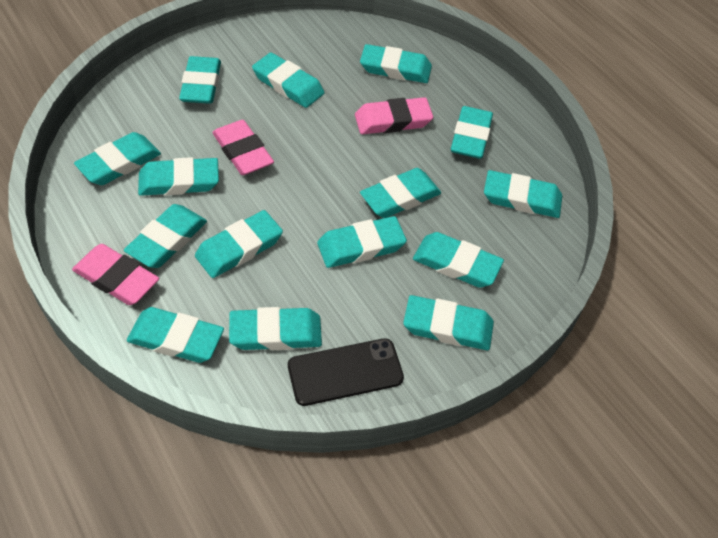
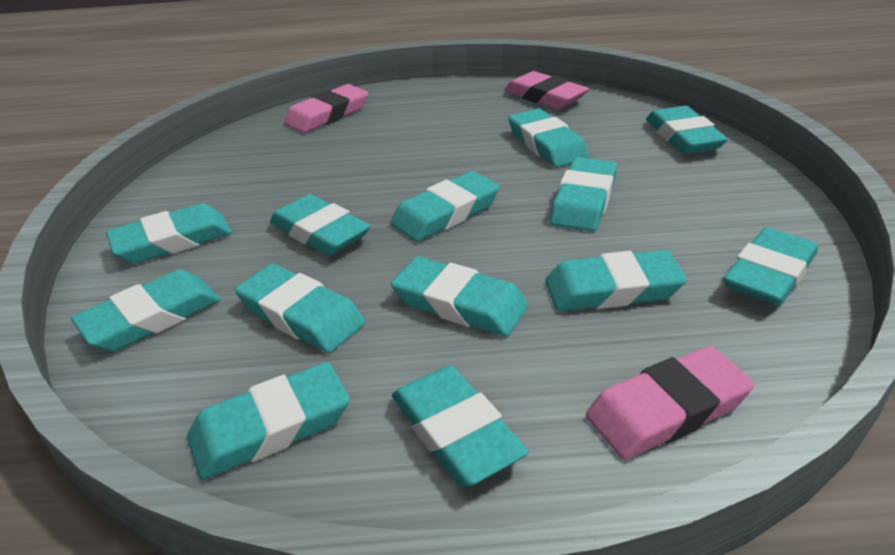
black phone: [288,338,404,406] = 1 -> none = 0
turquoise eraser: [74,132,161,185] [124,204,207,268] [127,307,224,363] [138,157,219,196] [179,56,221,104] [195,210,283,278] [229,307,322,350] [252,53,324,108] [317,216,407,268] [360,44,432,83] [360,168,441,218] [403,295,494,350] [413,232,504,288] [451,106,493,159] [484,170,562,218] = 15 -> [71,270,220,351] [106,203,232,263] [187,362,350,480] [235,264,365,353] [270,194,371,256] [391,171,500,242] [391,256,529,336] [392,366,529,487] [508,108,589,167] [545,250,687,311] [550,157,617,232] [646,106,728,154] [723,227,818,306] = 13

